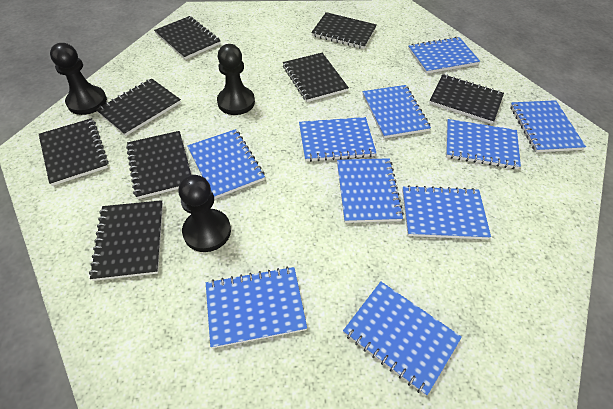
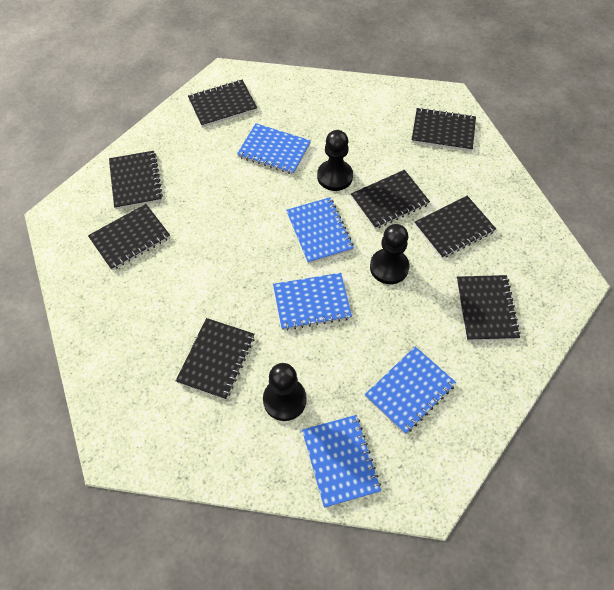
blue notebook: [187,129,265,199] [206,267,307,348] [299,117,376,162] [337,158,404,223] [343,282,462,396] [363,85,431,138] [402,185,491,239] [408,37,480,74] [446,119,521,169] [510,100,586,152] = 10 -> [237,123,311,175] [273,273,352,331] [286,197,354,264] [302,415,381,508] [365,346,456,434] = 5

